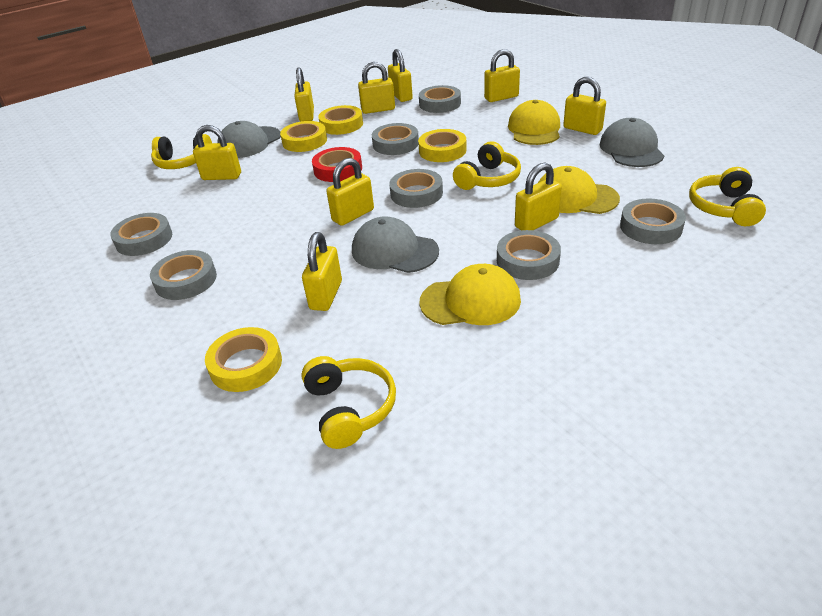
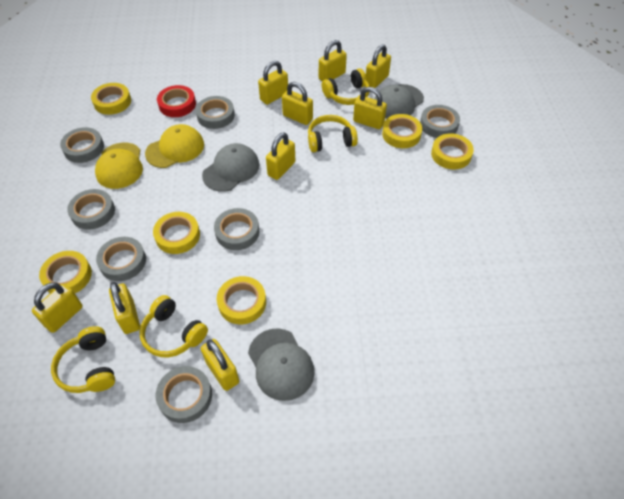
yellow cap: [419,264,521,325] [508,100,560,145] [538,166,620,214] = 3 -> [95,143,143,189] [145,124,204,168] = 2
yellow tape: [205,327,282,392] [280,121,327,152] [319,105,363,135] [418,129,467,162] = 4 -> [39,251,92,293] [91,83,131,115] [153,212,200,254] [217,276,266,324] [382,114,422,148] [431,133,474,169] = 6

